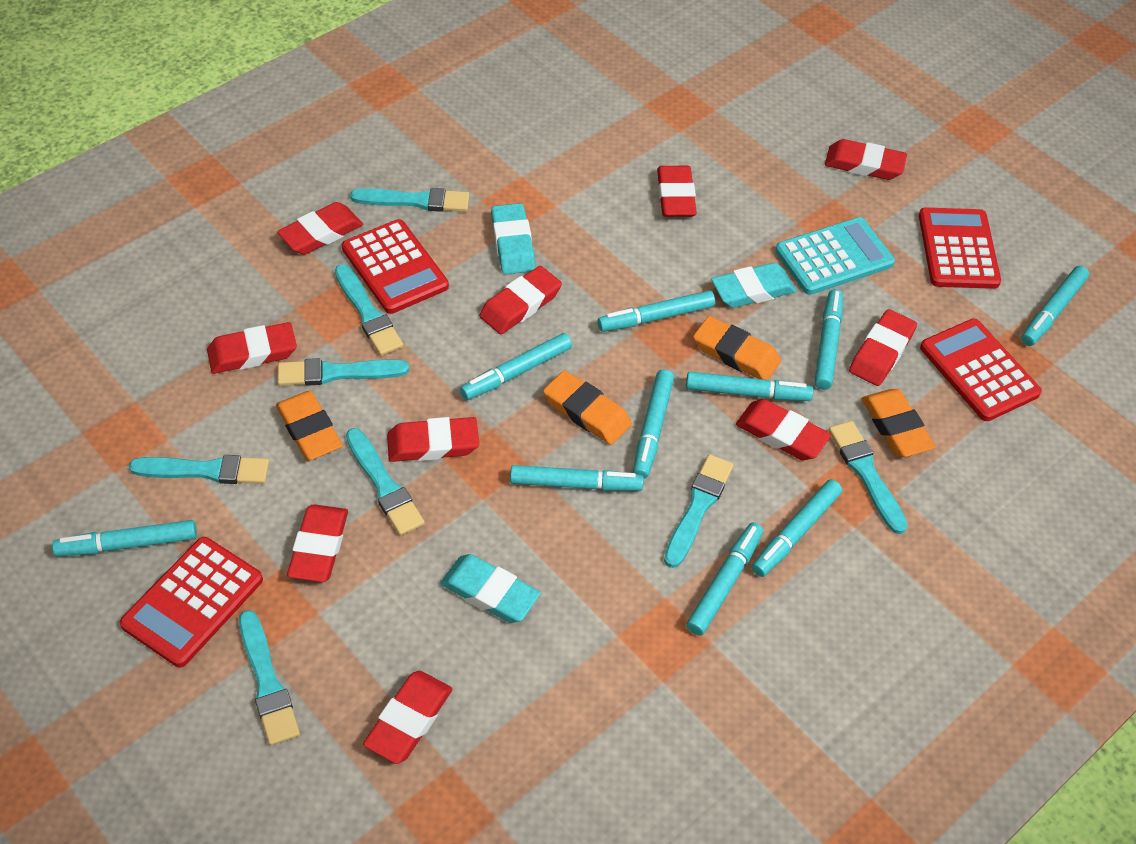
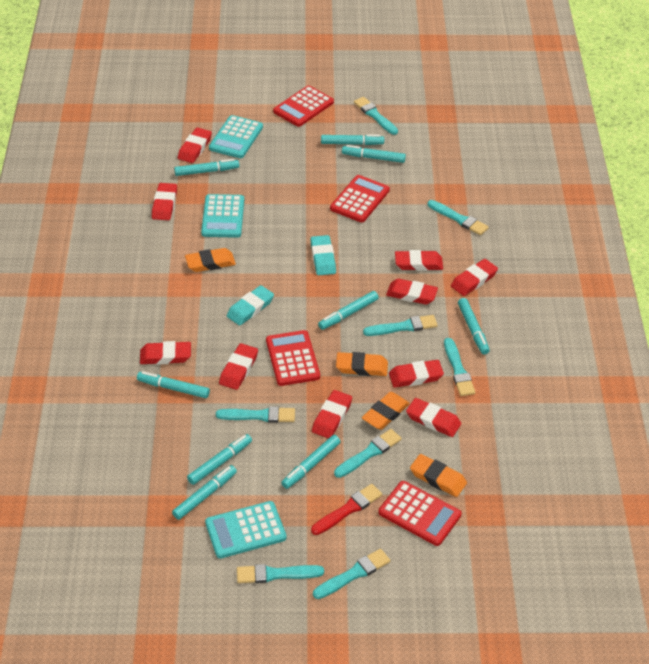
red brush: none = 0 -> [311,484,382,535] = 1
turquoise calculator: [775,217,895,295] = 1 -> [201,194,244,238] [205,501,286,559] [209,115,263,158] = 3
turquoise eraser: [440,554,541,623] [491,203,535,275] [711,263,796,308] = 3 -> [227,285,274,326] [310,235,336,275] = 2
turquoise marker: [52,520,197,557] [460,333,572,400] [510,465,644,491] [598,290,715,332] [633,370,674,479] [686,372,813,401] [686,522,763,636] [752,479,842,577] [814,289,843,390] [1021,266,1089,346] = 10 -> [137,371,210,398] [172,465,237,520] [174,159,239,176] [187,434,252,485] [281,435,340,489] [318,291,379,330] [321,134,384,145] [342,145,406,163] [458,298,490,355] = 9

